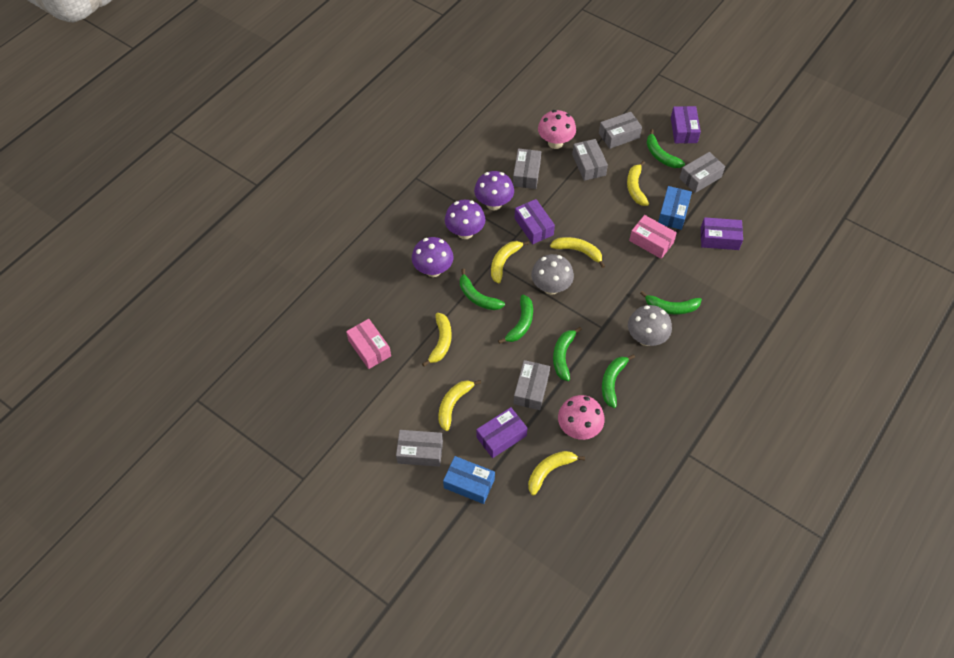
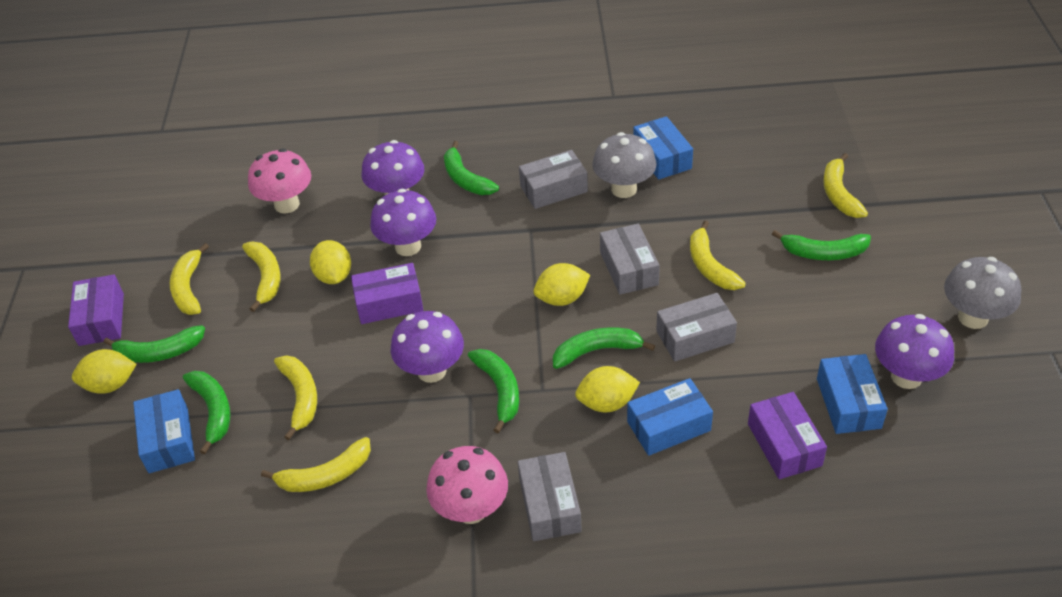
blue box: [443,456,495,504] [658,186,692,230] = 2 -> [133,389,195,473] [627,378,713,456] [633,116,693,180] [817,354,888,434] = 4
grey box: [396,430,443,467] [513,148,541,189] [514,360,550,410] [572,139,608,181] [599,112,642,149] [680,152,725,193] = 6 -> [518,452,582,541] [519,150,588,209] [600,224,660,295] [656,293,737,362] = 4
pink box: [346,319,391,369] [629,215,677,259] = 2 -> none = 0
purple box: [476,407,528,458] [514,199,555,244] [671,106,701,143] [701,217,743,250] = 4 -> [68,275,124,346] [351,263,423,324] [748,392,827,479] = 3
purple mushroom: [412,237,453,277] [445,200,486,239] [474,171,514,210] = 3 -> [361,140,424,195] [370,189,436,256] [391,311,464,383] [875,314,954,389] = 4
yellow lemon: none = 0 -> [72,349,137,394] [310,240,351,284] [534,263,590,306] [575,366,640,412] = 4

